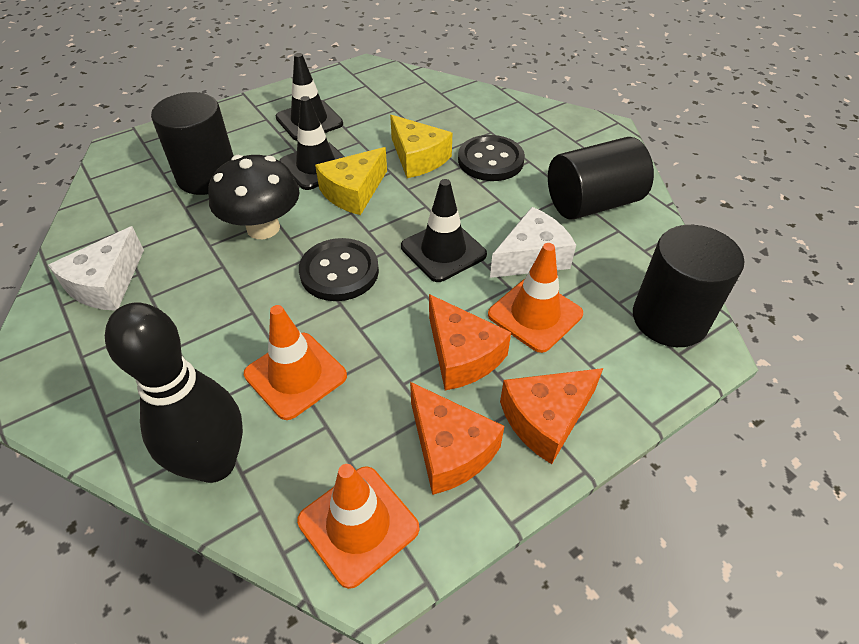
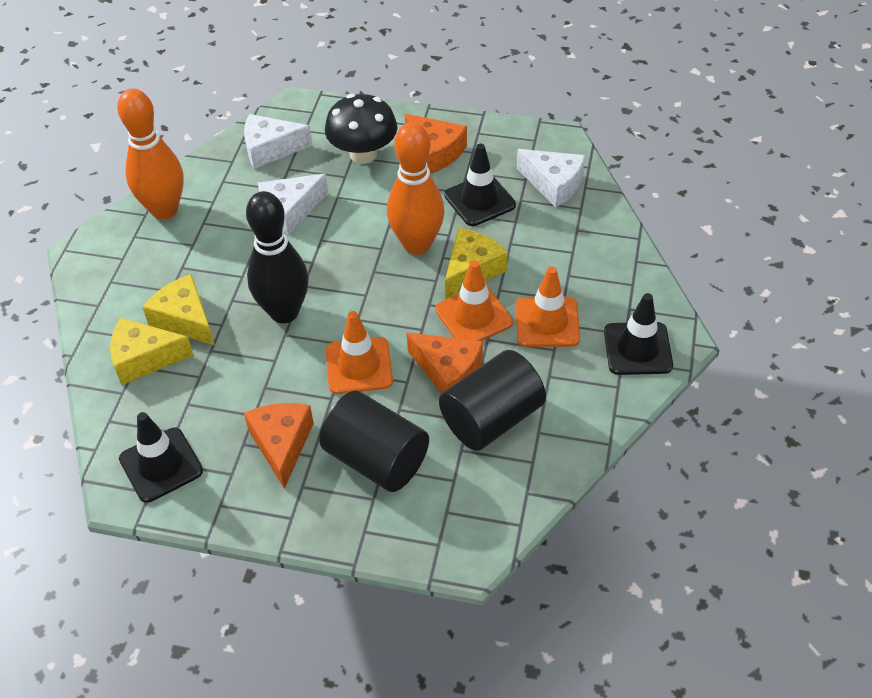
black button: [299,238,379,301] [458,135,525,181] = 2 -> none = 0
black cylinder: [151,92,234,195] [548,137,654,219] [633,225,744,347] = 3 -> [319,391,429,492] [439,350,546,451] = 2
orange bowling pin: none = 0 -> [117,88,184,220] [387,122,444,255] = 2
white cheese: [48,226,144,311] [490,207,576,278] = 2 -> [244,114,313,169] [258,174,328,235] [517,149,585,208] = 3
yellow cheese: [315,147,387,215] [390,115,452,178] = 2 -> [110,318,193,385] [142,274,214,345] [445,228,508,299] = 3

